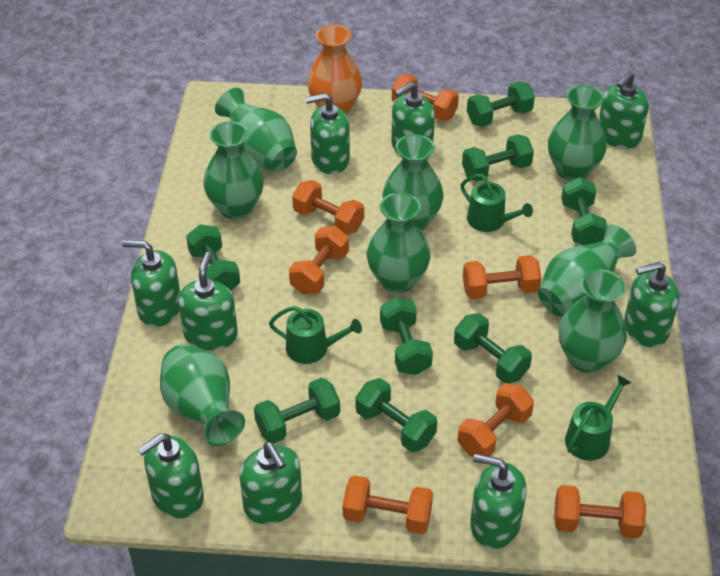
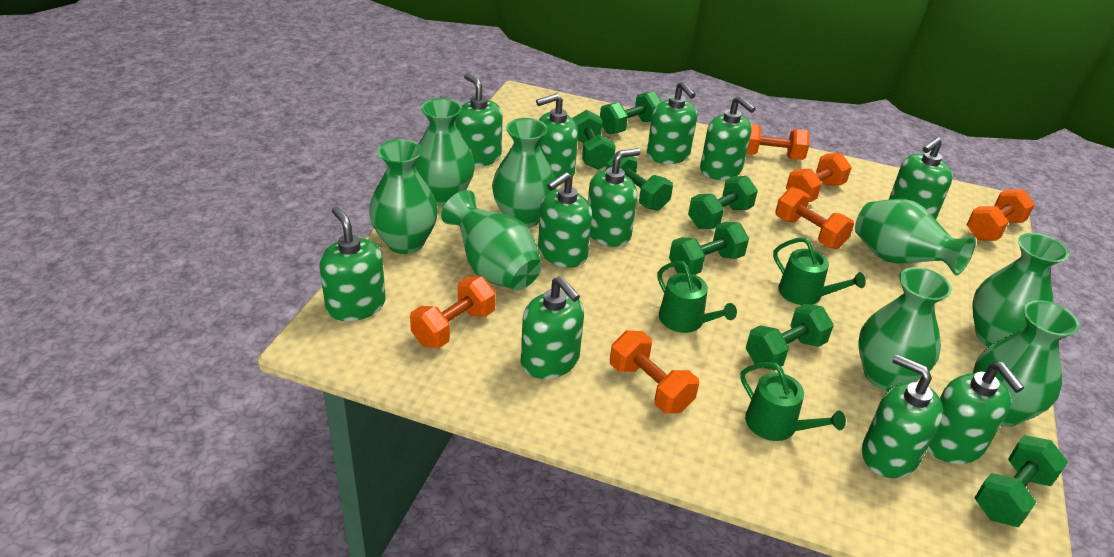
green dumbbell: [186,224,240,291] [254,378,340,444] [356,378,437,452] [380,297,433,375] [454,313,532,383] [462,134,534,182] [467,81,535,127] [561,177,607,245] = 8 -> [572,110,616,170] [600,91,662,134] [606,151,673,211] [669,222,749,275] [688,176,758,229] [746,304,834,370] [974,435,1068,527] = 7
green soap dispenser: [122,240,180,327] [138,433,204,518] [178,252,238,351] [239,442,302,524] [305,93,350,174] [391,81,435,152] [470,454,527,549] [599,71,649,149] [624,262,679,347] = 9 -> [319,207,386,321] [455,73,503,167] [521,276,584,379] [536,94,578,179] [538,172,592,268] [588,148,640,247] [647,81,697,164] [700,96,756,180] [862,354,943,478] [889,137,953,219] [927,362,1024,464] = 11
orange dumbbell: [289,226,349,294] [292,180,364,235] [343,475,433,534] [392,74,459,121] [458,383,534,457] [463,255,541,299] [554,485,646,538] = 7 -> [410,276,496,348] [610,330,699,413] [746,124,810,160] [775,187,854,249] [786,153,852,202] [967,189,1035,241] = 6
orange vase: [307,25,362,115] = 1 -> none = 0

